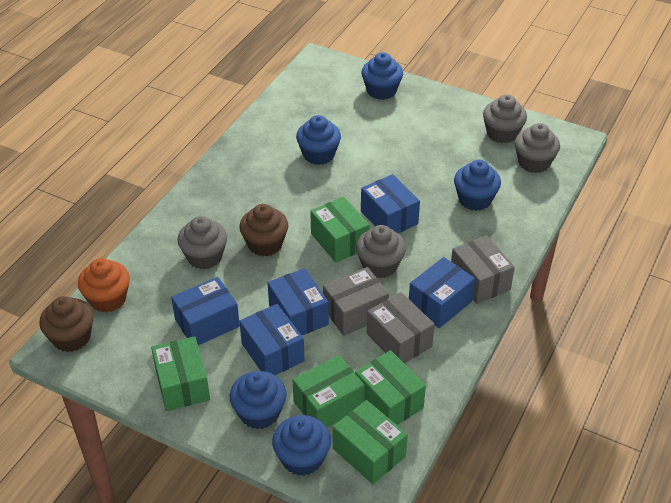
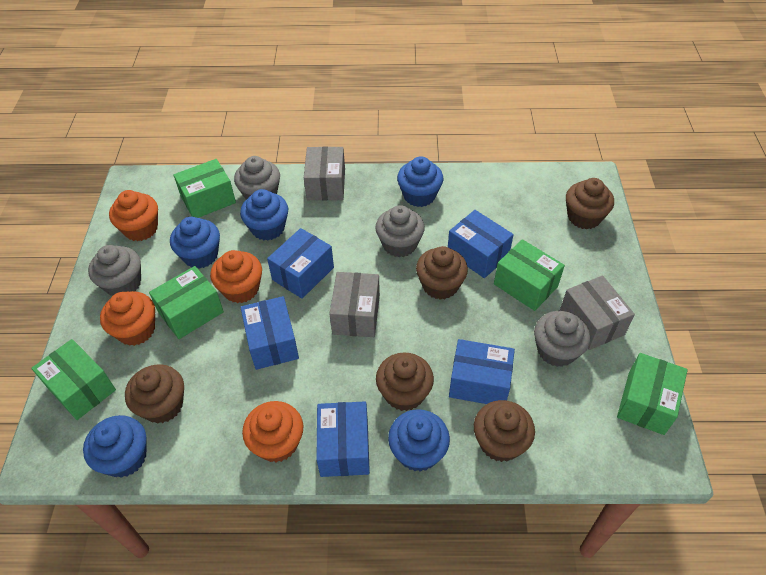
brown cupcake: [39,296,94,352] [239,204,289,256] = 2 -> [125,364,184,424] [376,352,434,411] [416,246,468,300] [474,400,535,462] [566,178,614,229] = 5
orange cupcake: [78,258,130,312] = 1 -> [100,291,155,346] [109,190,158,241] [210,250,262,303] [242,401,303,462] = 4

